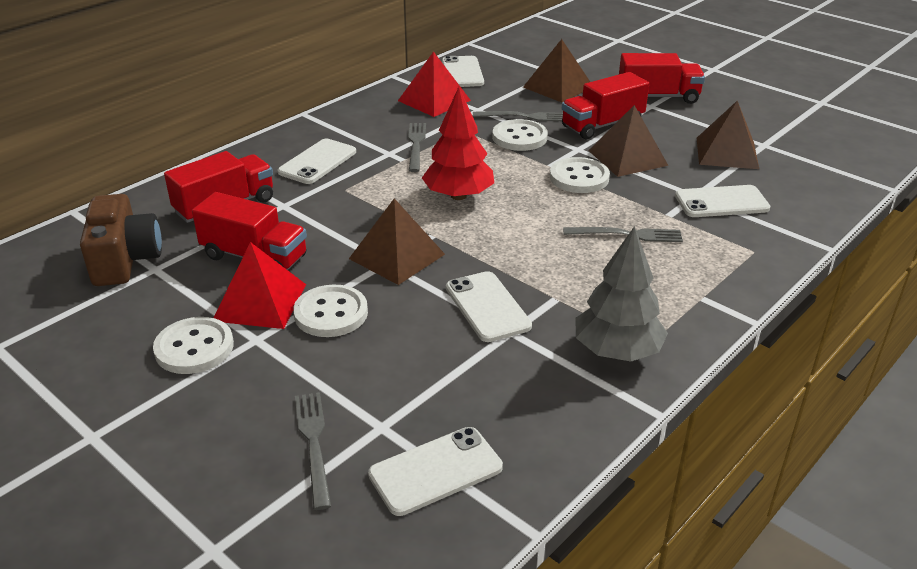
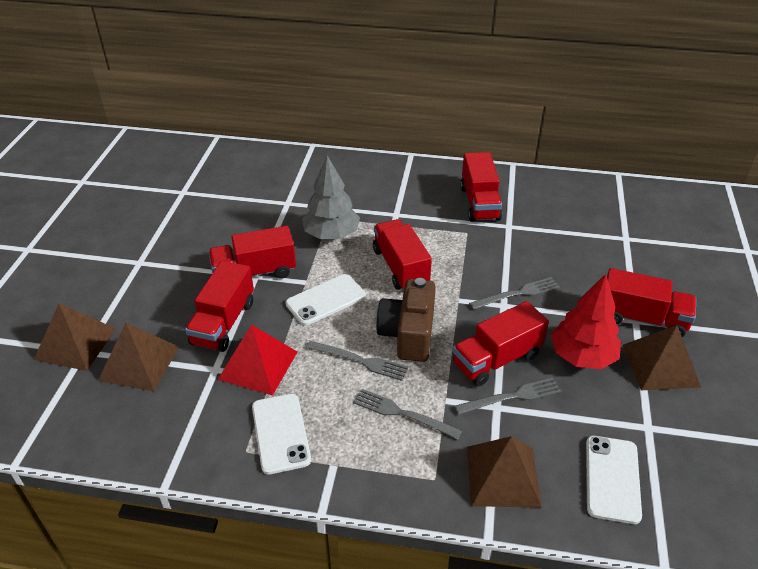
red pyramid: [214,242,306,329] [398,51,471,117] = 2 -> [218,324,297,396] = 1
red truck: [164,151,273,223] [192,192,307,270] [562,72,649,139] [619,53,705,104] = 4 -> [185,261,254,352] [208,226,296,279] [373,219,432,290] [453,301,549,386] [460,152,502,222] [607,268,696,337] = 6
white button: [153,317,234,374] [293,285,368,337] [493,119,548,151] [550,157,610,193] = 4 -> none = 0
white phone: [278,139,356,184] [368,427,503,516] [442,56,484,87] [446,271,532,342] [675,185,770,217] = 5 -> [252,394,311,474] [286,274,366,326] [586,436,642,524] = 3

